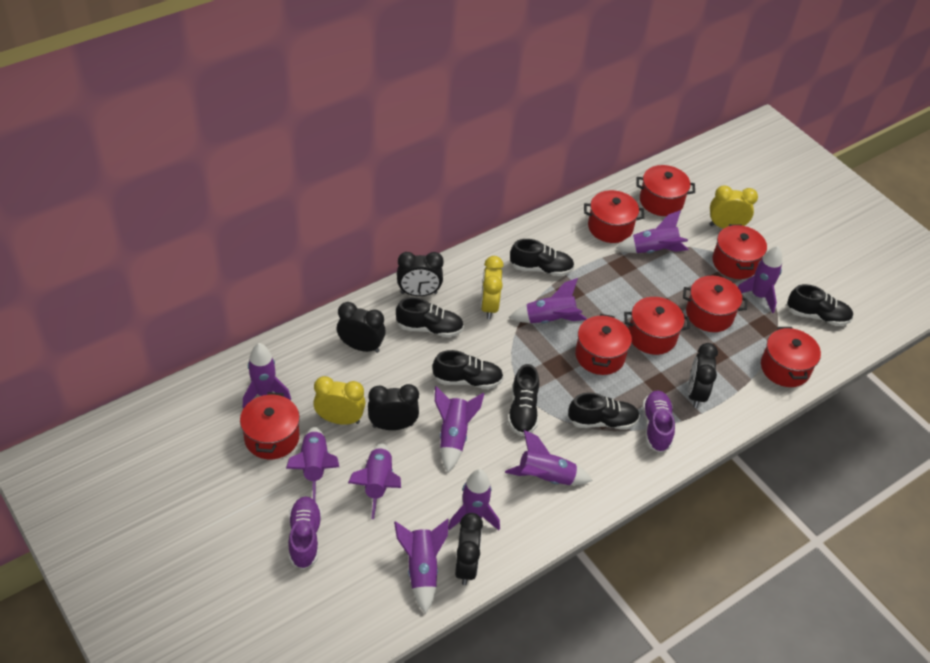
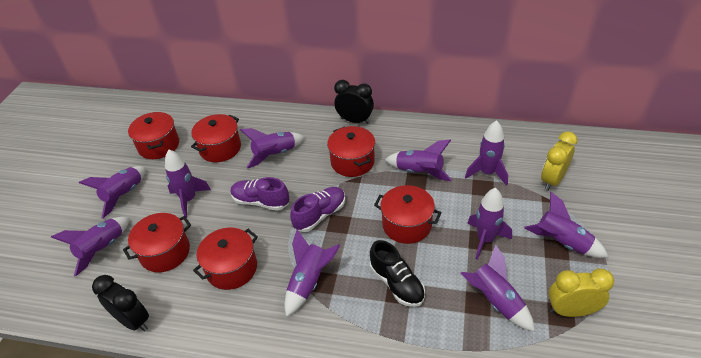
black clock: [337,302,386,353] [368,384,419,430] [397,252,444,296] [455,513,483,585] [688,343,718,408] = 5 -> [92,275,149,332] [334,80,374,124] = 2
black shoe: [396,297,464,337] [433,350,504,389] [508,364,539,436] [510,239,574,276] [568,392,640,430] [787,284,853,326] = 6 -> [370,240,425,307] = 1
red pot: [240,392,300,459] [575,314,632,375] [584,190,644,243] [624,297,690,355] [636,165,695,216] [683,276,748,332] [712,224,767,279] [761,327,821,387] = 8 -> [123,213,191,272] [128,112,179,159] [191,114,241,162] [193,228,258,290] [327,126,375,177] [374,185,442,244] = 6
yellow clock: [313,376,365,425] [481,256,504,319] [709,185,758,229] = 3 -> [541,131,578,191] [549,268,614,317] = 2

